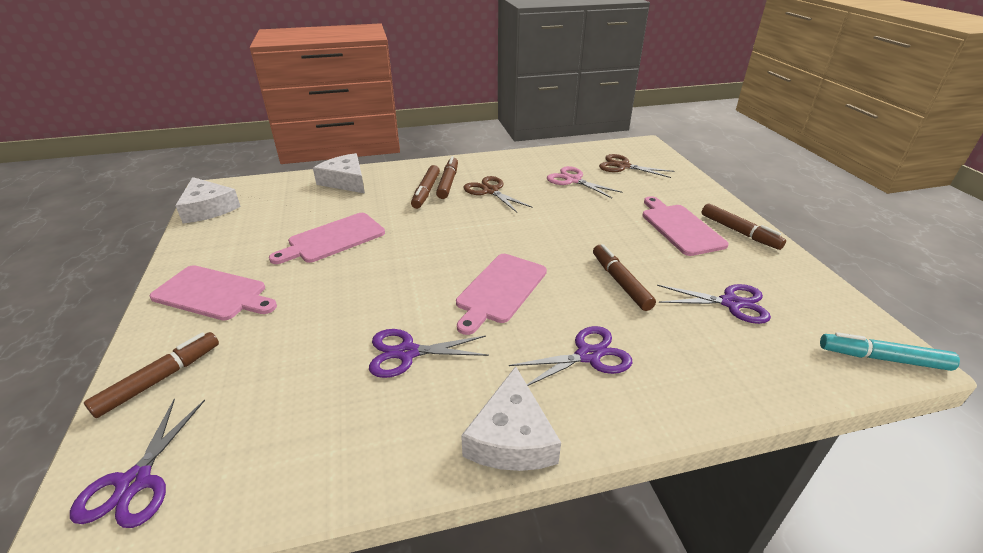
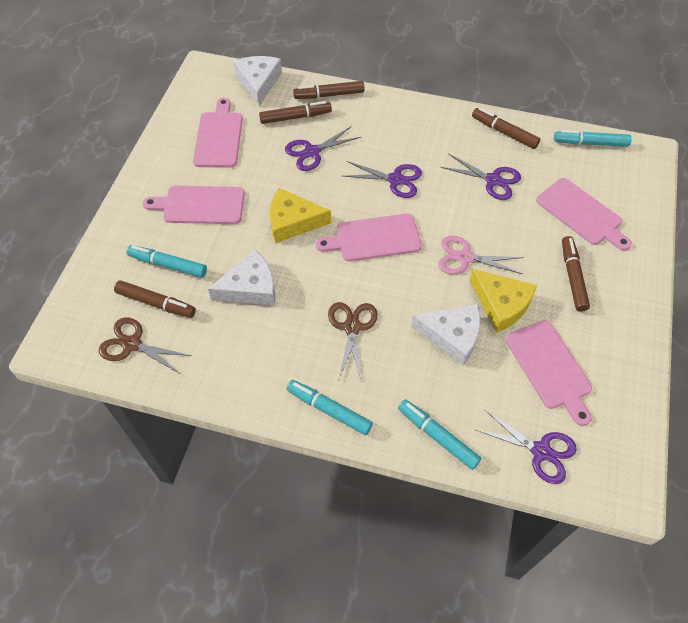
pink cutting board: [150,265,277,321] [269,213,385,264] [456,254,547,335] [642,196,729,256] = 4 -> [143,186,245,224] [193,98,242,168] [316,214,421,261] [505,320,592,426] [536,178,632,251] = 5
turquoise marker: [820,332,960,371] = 1 -> [127,245,207,278] [286,380,373,435] [398,399,481,470] [554,130,632,147] = 4
yellow cheese: none = 0 -> [269,188,331,243] [469,269,537,333] = 2

